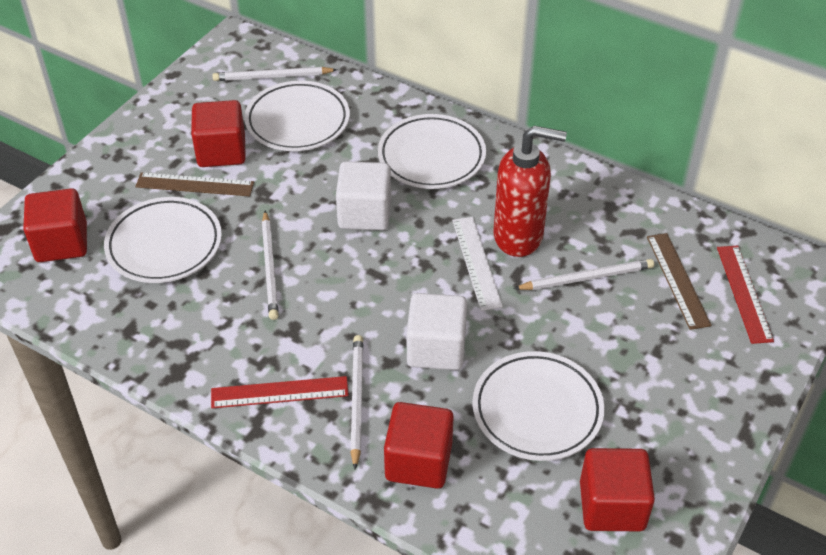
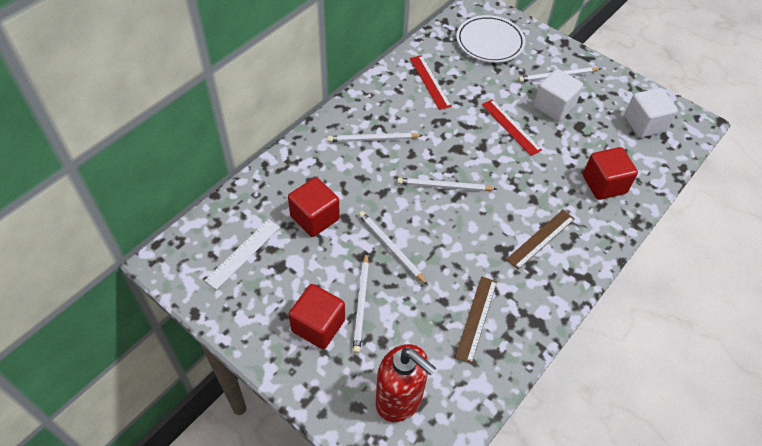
red cube: [23,188,87,262] [191,100,246,167] [384,402,454,489] [580,448,655,531] = 4 -> [288,177,340,237] [288,284,345,349] [583,147,638,200] = 3
white pencil: [212,67,337,81] [262,211,279,320] [350,335,363,470] [514,259,654,290] = 4 -> [328,133,423,142] [353,252,369,353] [359,211,428,285] [397,178,497,191] [518,67,601,82] = 5
white plate: [104,197,222,283] [244,81,350,151] [378,114,486,189] [473,351,604,461] = 4 -> [456,15,526,63] = 1

